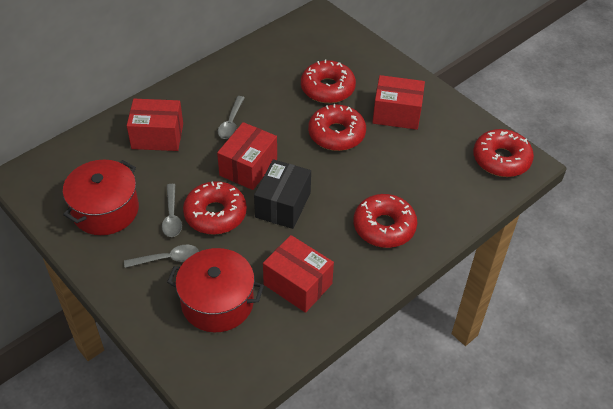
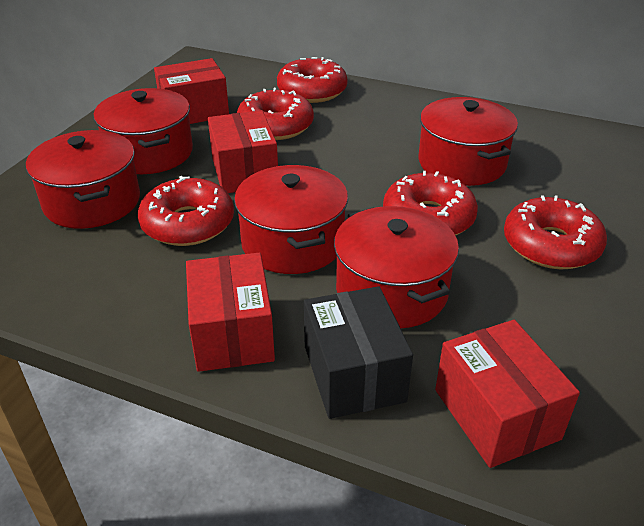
grey spoon: [124,245,199,268] [162,184,182,237] [218,96,245,139] = 3 -> none = 0
red pot: [63,160,139,235] [167,248,264,332] = 2 -> [26,130,140,229] [94,88,193,174] [234,165,348,274] [334,206,459,328] [419,97,518,186] = 5

